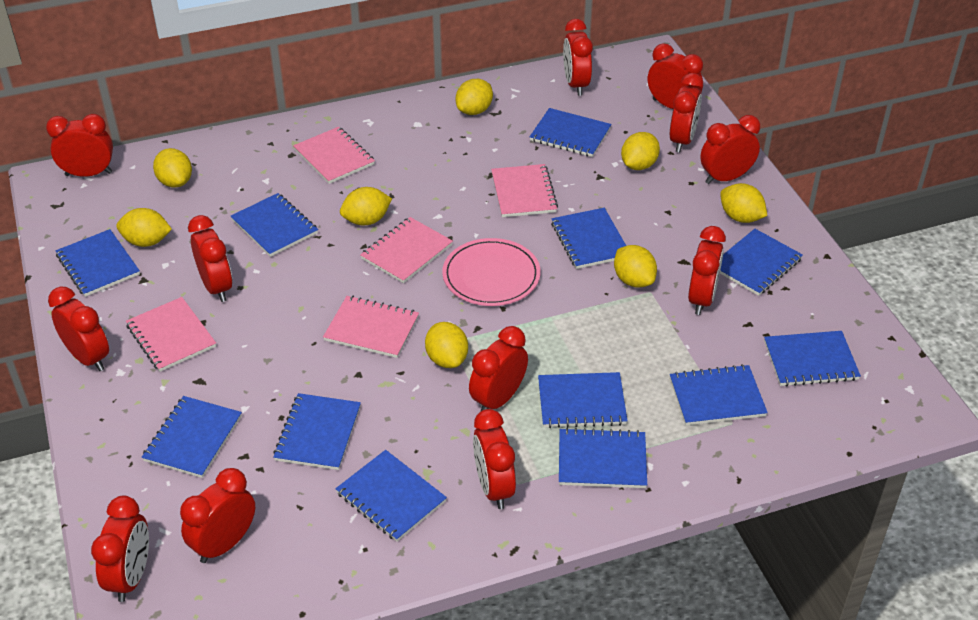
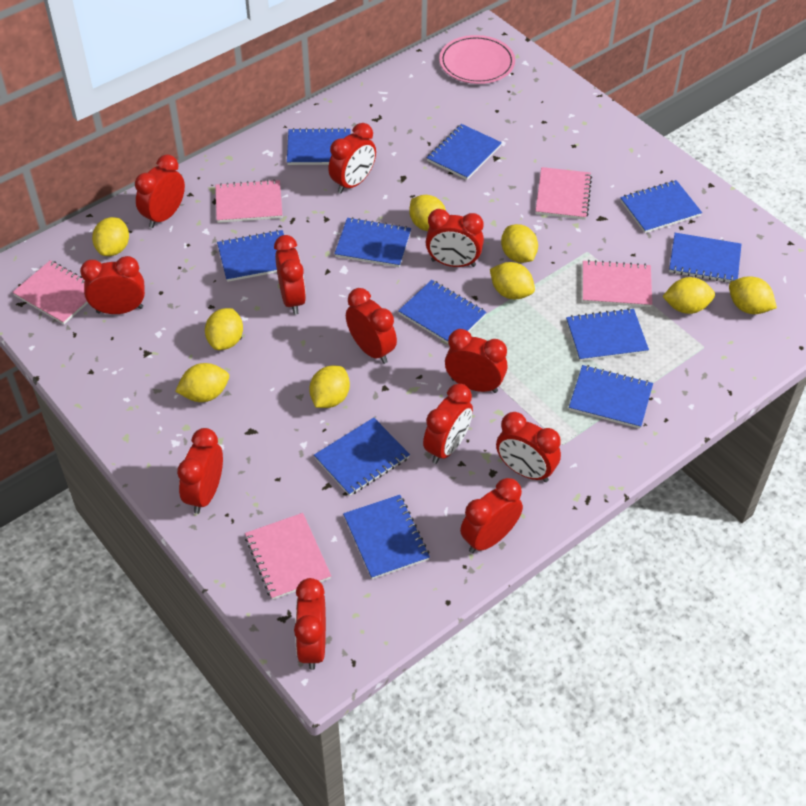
blue notebook: [56,229,140,297] [142,396,242,478] [231,193,318,257] [273,393,361,470] [335,450,447,542] [530,108,611,157] [538,372,628,428] [551,208,626,269] [559,428,647,488] [670,364,768,425] [720,229,803,296] [764,331,861,387] = 12 -> [217,230,284,282] [287,128,350,165] [314,418,410,496] [334,217,411,267] [343,495,430,579] [398,280,486,343] [427,124,502,180] [566,308,649,361] [569,365,653,429] [620,180,702,233] [669,233,742,282] = 11
yellow lemon: [116,208,172,247] [153,148,192,188] [340,187,392,225] [425,322,468,368] [456,79,493,115] [614,245,657,287] [621,132,660,170] [720,183,767,223] = 8 -> [92,217,129,256] [175,363,229,402] [205,308,243,350] [309,365,350,408] [409,195,446,231] [490,262,535,299] [501,224,538,263] [662,277,715,314] [729,276,777,314] = 9

